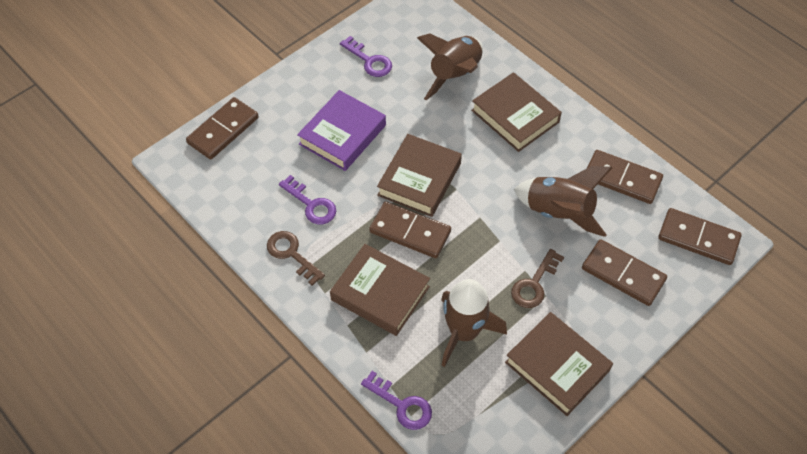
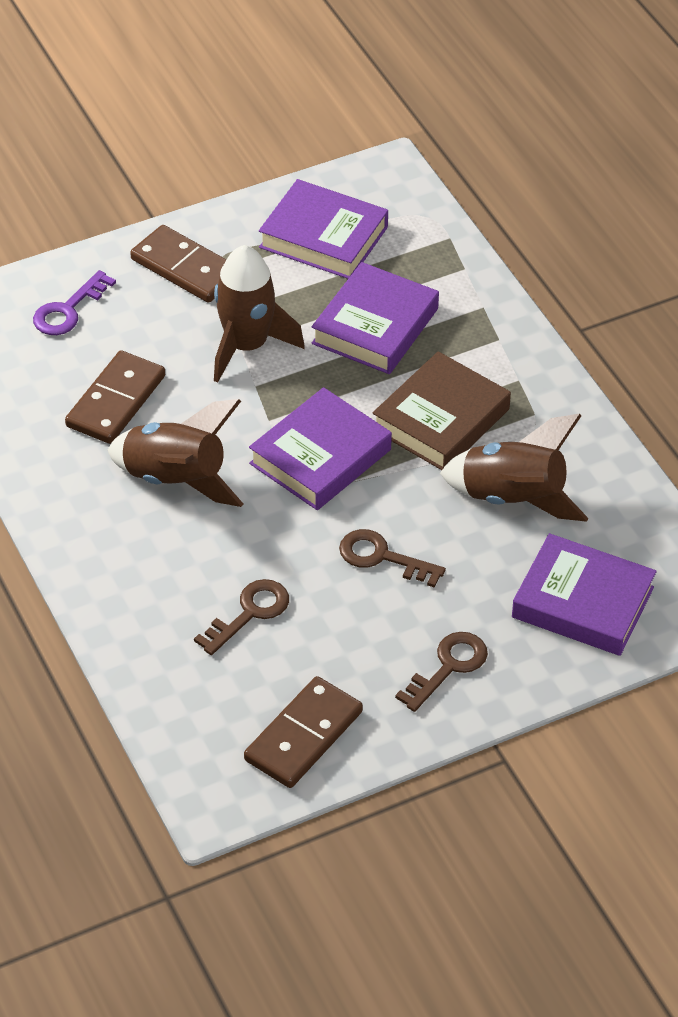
brown book: [330,244,430,336] [377,134,462,217] [471,72,562,152] [505,312,613,416] = 4 -> [373,351,511,470] = 1
brown domino: [186,97,259,160] [369,201,451,258] [582,239,667,306] [587,150,663,204] [658,208,742,265] = 5 -> [65,350,165,444] [130,225,226,303] [244,676,363,788] = 3
brown key: [267,231,325,286] [511,249,564,308] = 2 -> [194,579,289,655] [339,529,446,588] [395,632,488,712] = 3
purple book: [297,90,386,171] = 1 -> [249,387,392,510] [259,179,388,279] [312,262,439,374] [512,533,657,656] = 4
purple key: [279,175,336,224] [340,36,392,77] [361,371,432,430] = 3 -> [33,270,116,335] = 1

